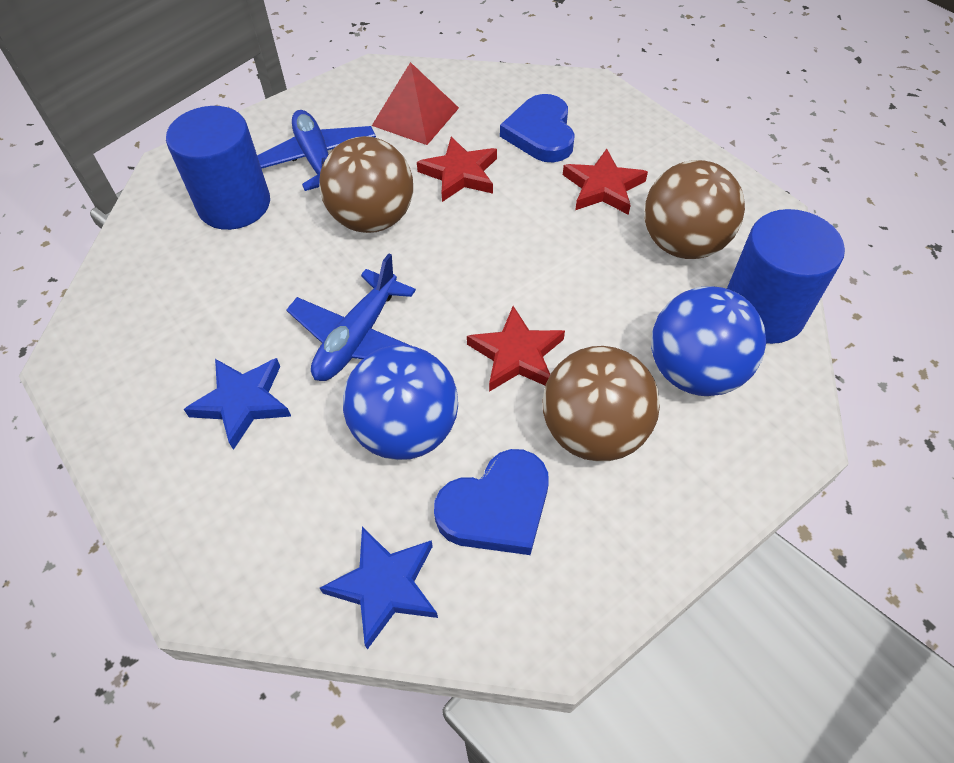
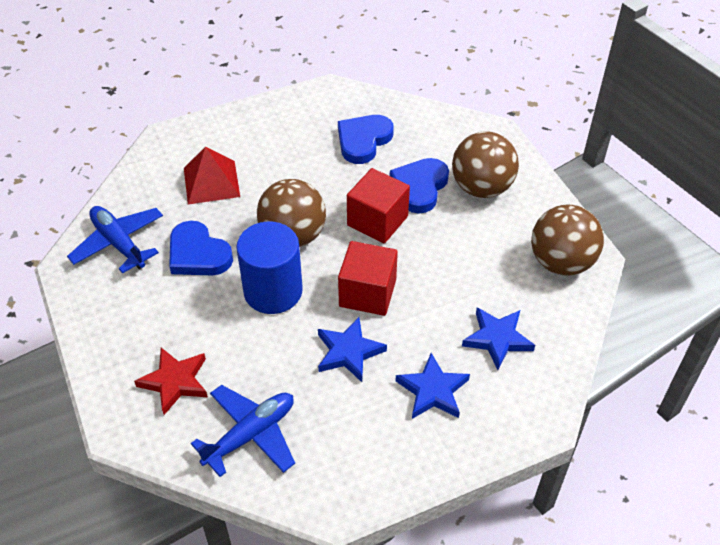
blue ball: [343,345,458,460] [651,286,766,396] = 2 -> none = 0
blue cylinder: [166,106,270,230] [727,209,845,344] = 2 -> [236,221,303,314] = 1
blue heart: [434,449,549,555] [500,94,575,162] = 2 -> [169,221,233,275] [338,115,394,164] [390,158,449,214] = 3
blue star: [184,358,291,450] [320,527,438,650] = 2 -> [318,317,387,382] [396,353,470,419] [462,307,535,370] = 3
red cube: none = 0 -> [338,241,398,316] [347,168,410,244] = 2
red star: [417,137,497,202] [467,306,565,392] [563,149,648,215] = 3 -> [134,348,208,415] = 1

